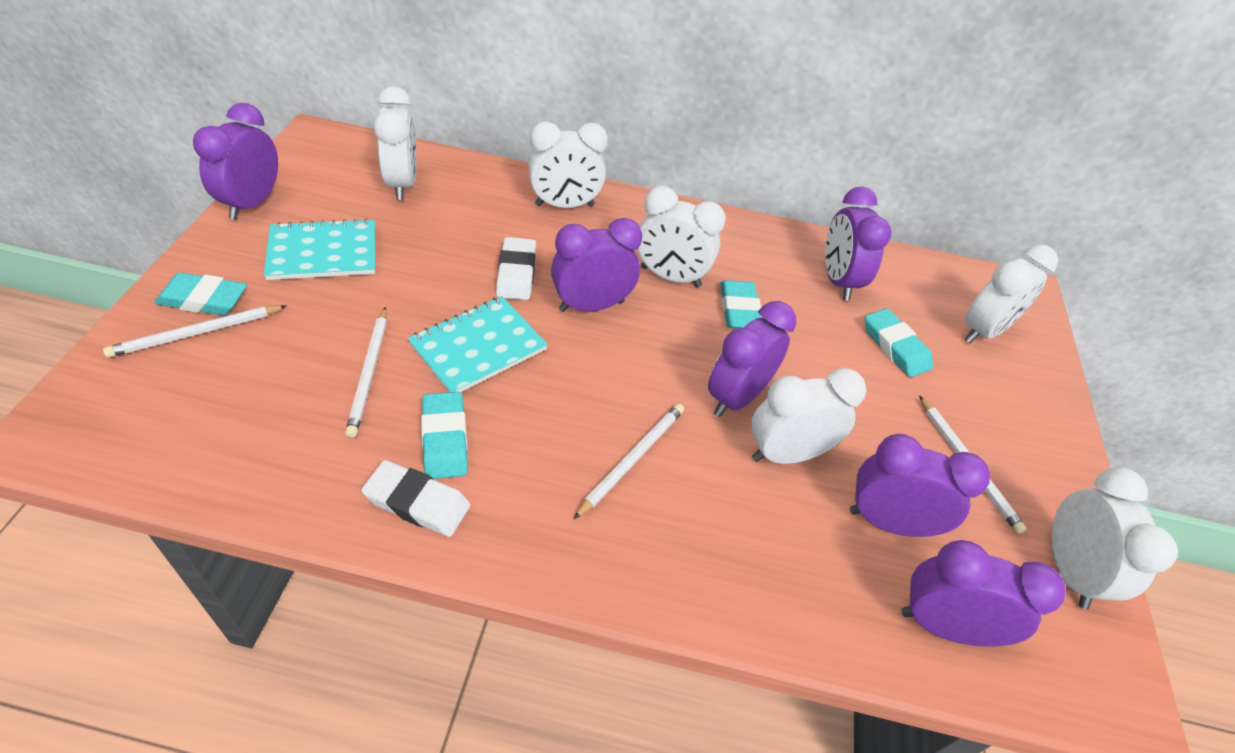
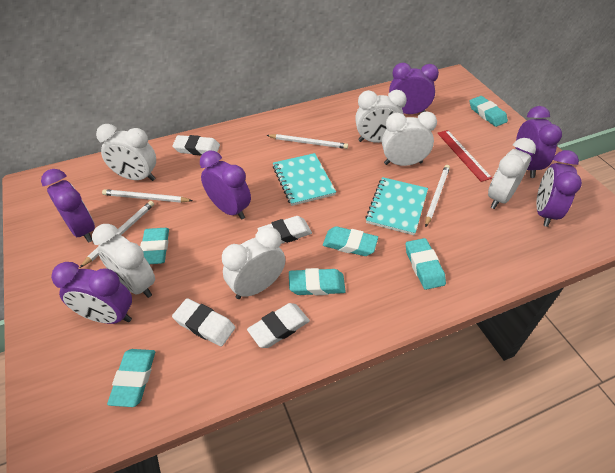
red ruler: none = 0 -> [437,130,492,182] = 1
turquoise eraser: [155,273,247,315] [421,392,468,479] [720,280,762,329] [865,308,933,377] = 4 -> [107,349,155,407] [140,228,169,264] [289,268,346,295] [323,226,378,256] [405,238,446,290] [469,96,508,127] = 6
white eraser: [361,460,470,537] [496,237,536,300] = 2 -> [172,135,220,156] [172,298,235,346] [247,303,310,348] [257,216,312,244] = 4

